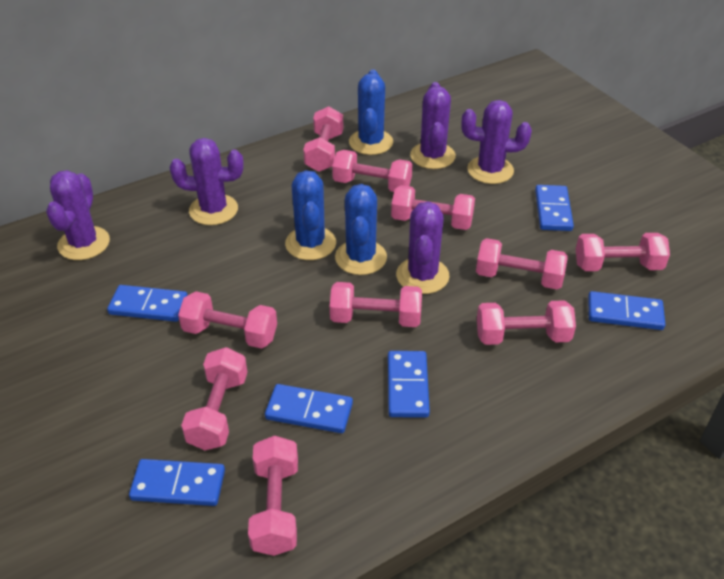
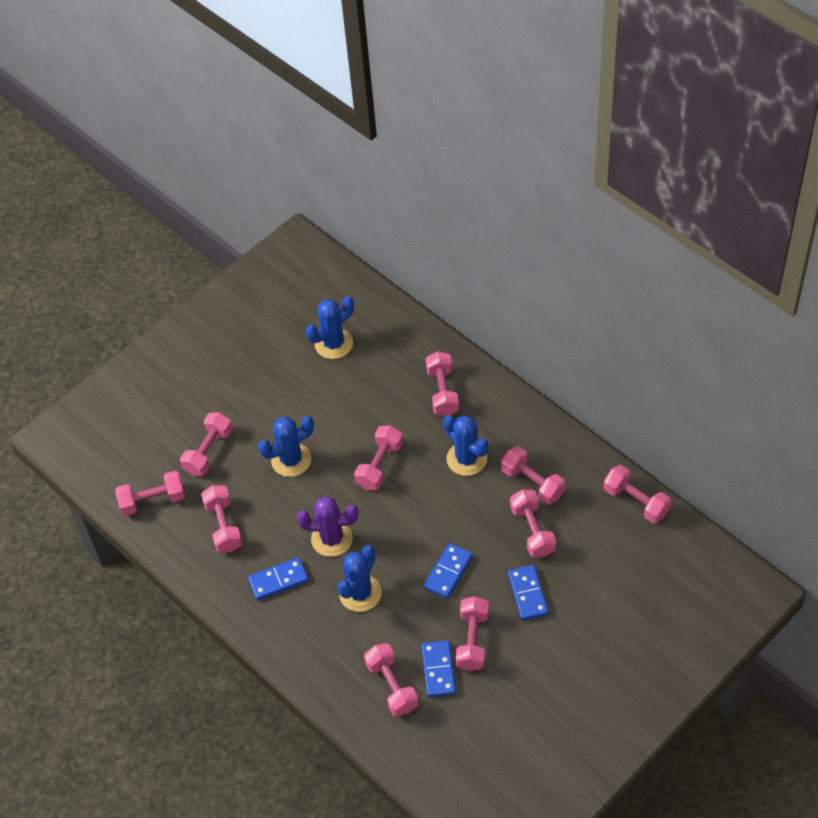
blue cactus: [285,170,336,260] [335,184,387,275] [349,70,393,155] = 3 -> [258,416,314,477] [305,296,354,359] [337,545,382,612] [443,415,489,476] = 4
blue domino: [107,285,188,322] [129,459,225,506] [265,384,353,433] [388,351,430,418] [535,185,574,231] [588,291,665,330] = 6 -> [248,557,308,600] [421,640,456,697] [424,543,473,599] [508,565,549,621] = 4
purple cactus: [46,170,110,260] [169,138,244,225] [396,201,450,294] [410,82,456,169] [462,100,532,184] = 5 -> [297,496,358,557] = 1

